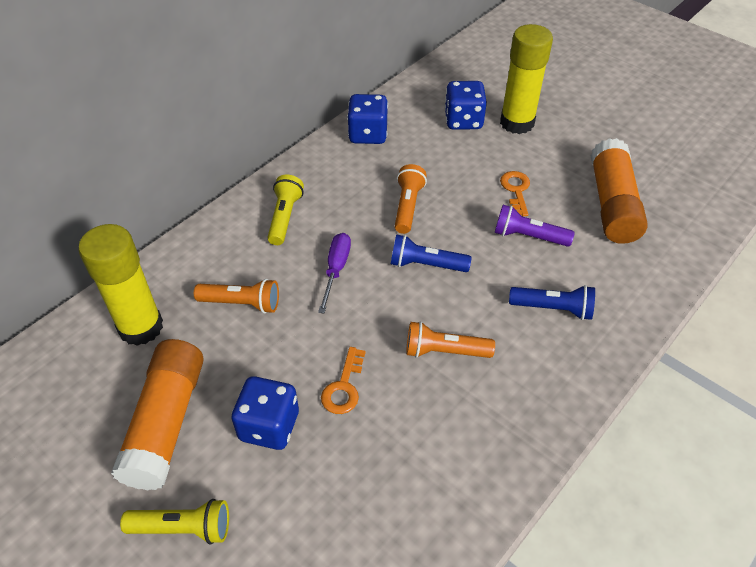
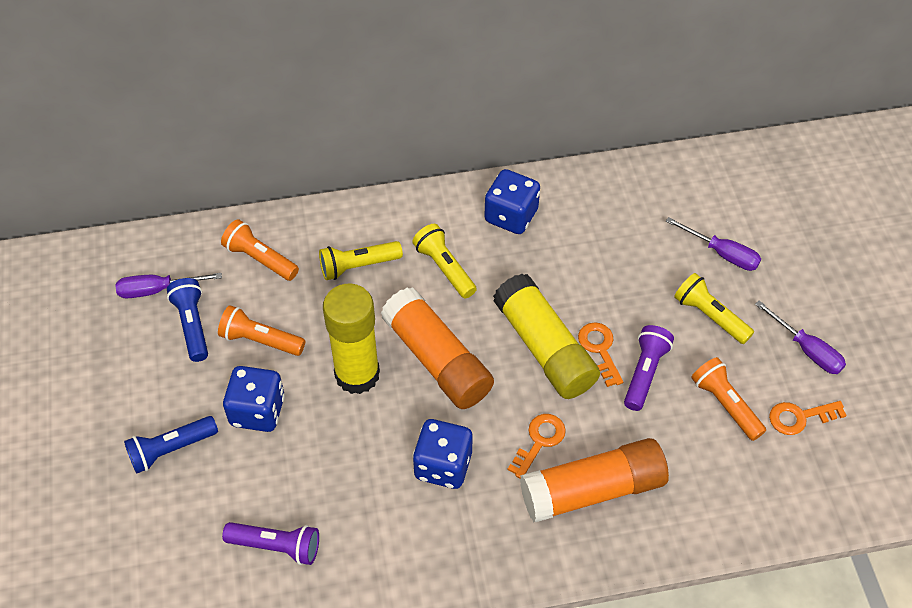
orange key: [321,347,366,414] [500,171,530,216] = 2 -> [507,414,566,479] [578,322,623,387] [769,401,847,435] = 3
purple flashlight: [495,205,575,247] = 1 -> [222,522,319,565] [624,325,674,411] = 2
purple screwdriver: [318,233,351,313] = 1 -> [115,273,222,298] [666,217,761,271] [755,301,846,374] = 3
yellow flashlight: [120,499,229,544] [267,174,304,245] = 2 -> [319,241,403,280] [412,224,477,299] [674,273,754,344] = 3

